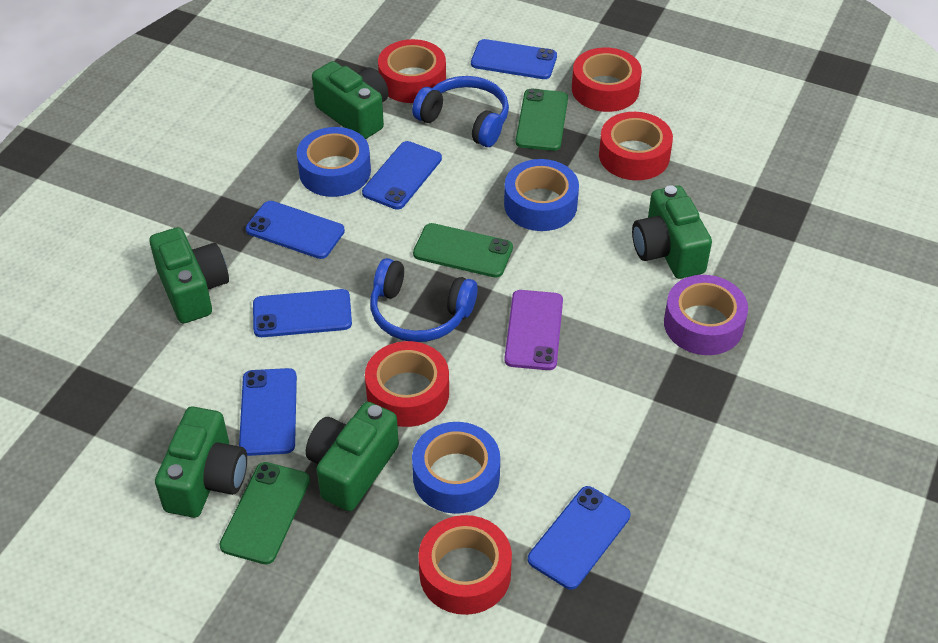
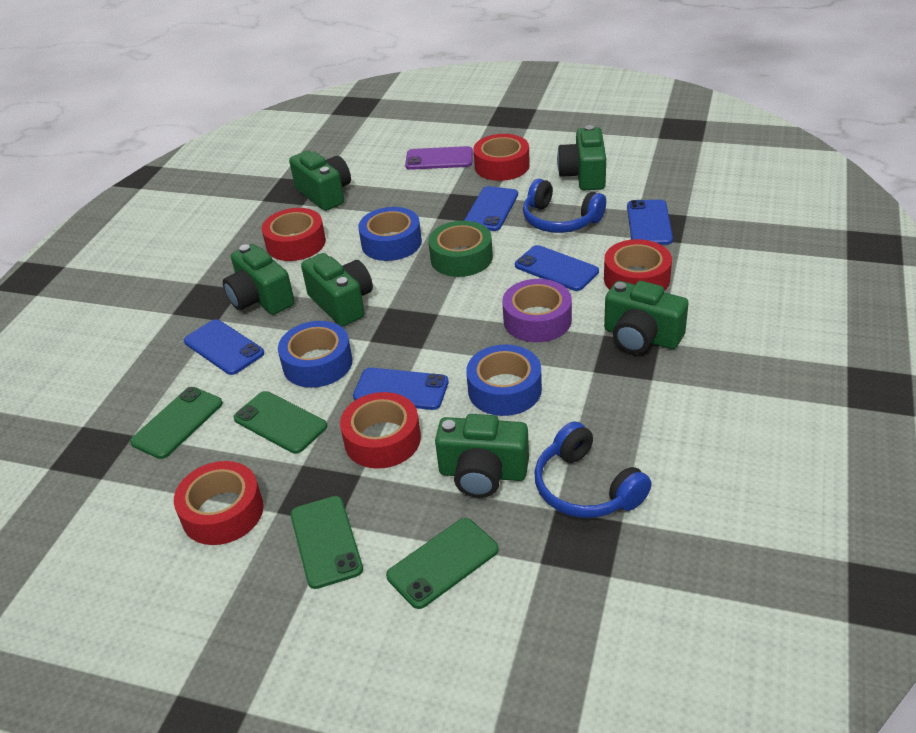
blue phone: [239,368,297,456] [246,201,345,259] [253,289,352,337] [362,141,442,210] [471,39,557,79] [528,486,630,590] = 6 -> [184,319,264,375] [353,367,449,410] [464,186,518,231] [515,245,599,291] [627,200,673,245] = 5
green camera: [150,227,229,323] [155,407,247,518] [306,402,399,511] [312,61,389,139] [632,185,712,279] = 5 -> [223,244,295,315] [289,151,351,211] [301,253,373,327] [435,414,529,498] [557,125,606,190] [604,281,689,354] = 6
green phone: [219,462,310,564] [413,223,513,278] [516,89,568,151] = 3 -> [130,387,223,459] [233,391,327,454] [290,496,363,589] [386,518,499,609] = 4
green tape: none = 0 -> [428,221,493,277] = 1

